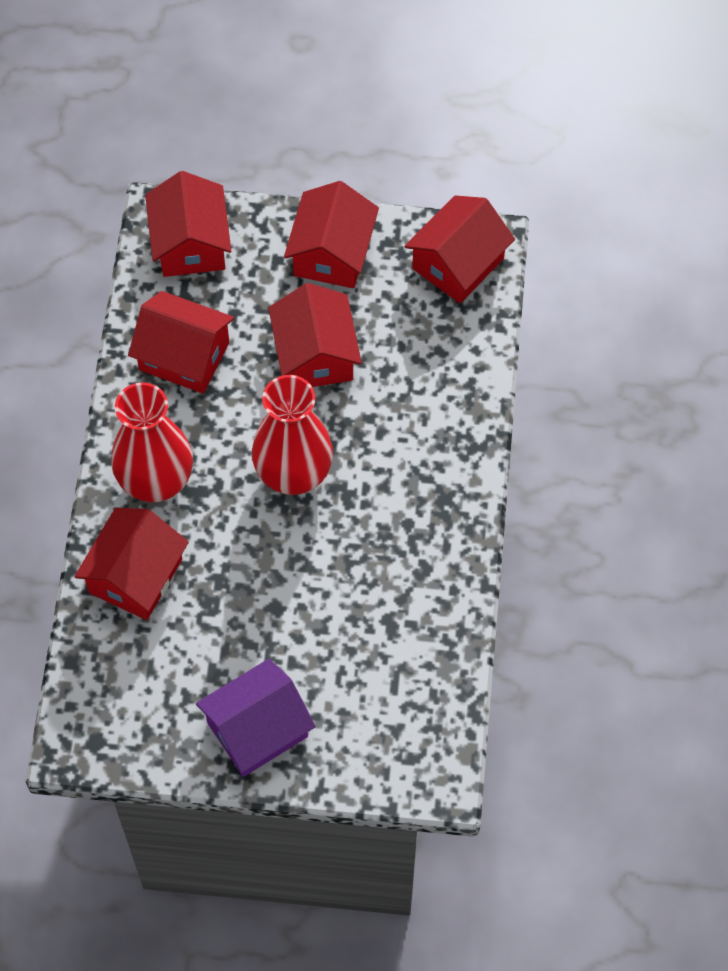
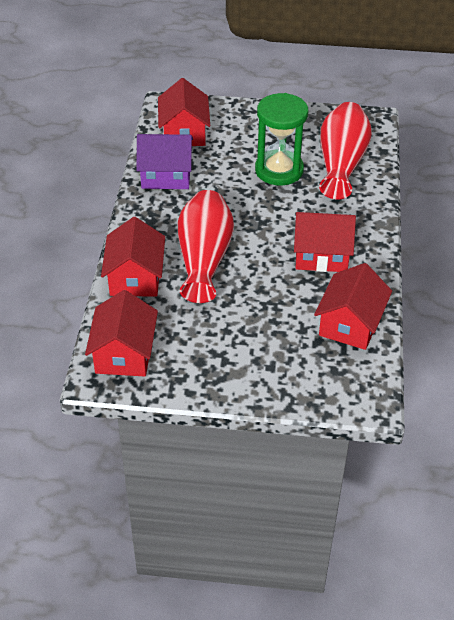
green hourglass: none = 0 -> [255,93,308,185] = 1
red house: [74,508,189,620] [128,291,234,394] [145,171,231,277] [268,283,362,387] [284,181,379,288] [405,195,515,303] = 6 -> [85,290,158,377] [101,217,165,297] [158,78,210,146] [294,212,356,272] [314,263,392,350] = 5

